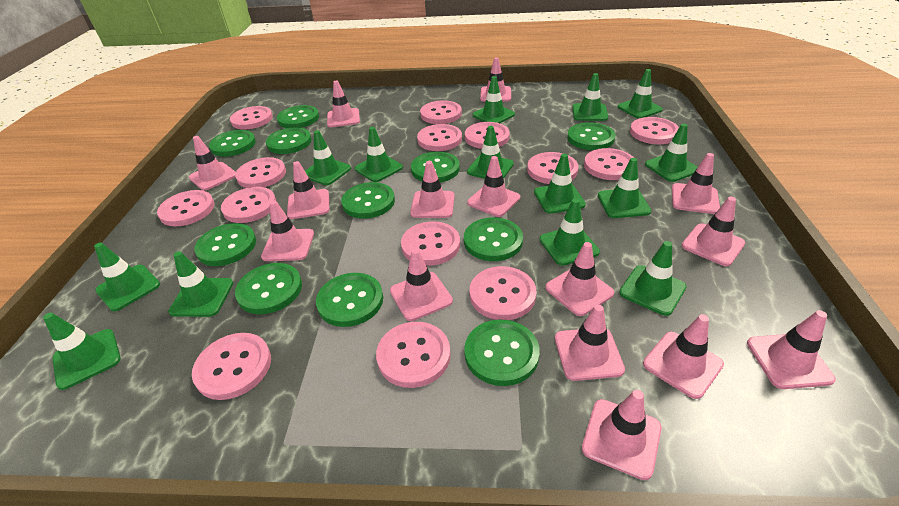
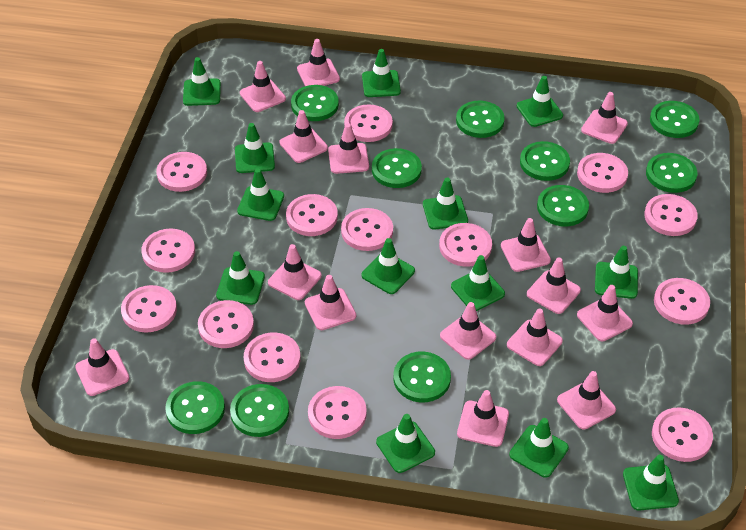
green button: [194,223,256,266] [209,130,256,157] [235,263,302,314] [266,127,312,154] [277,105,319,128] [316,273,383,327] [341,182,395,219] [411,152,460,183] [464,217,523,261] [464,319,540,386] [567,122,615,150] = 11 -> [165,381,225,434] [230,384,289,437] [291,85,339,121] [372,148,422,188] [393,352,451,402] [456,101,505,138] [520,141,570,181] [537,185,589,226] [646,153,698,193] [650,101,700,138] = 10
green traffic cone: [43,313,121,390] [94,243,160,311] [168,251,233,317] [305,130,351,185] [355,127,403,182] [467,126,514,179] [473,76,515,123] [534,154,586,214] [539,199,600,266] [572,73,608,121] [598,158,651,218] [618,69,663,119] [619,241,687,316] [645,123,698,182] = 14 -> [183,57,221,106] [216,251,265,305] [235,123,275,173] [237,169,284,221] [361,238,415,294] [362,49,401,97] [376,414,435,473] [423,178,468,230] [451,255,505,311] [509,418,569,478] [516,76,563,127] [595,246,638,299] [623,455,679,511] = 13

